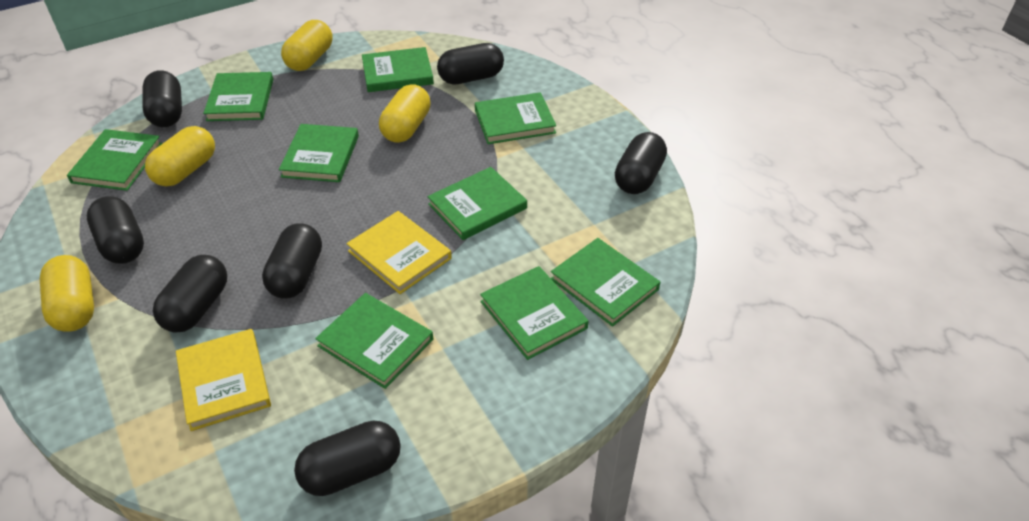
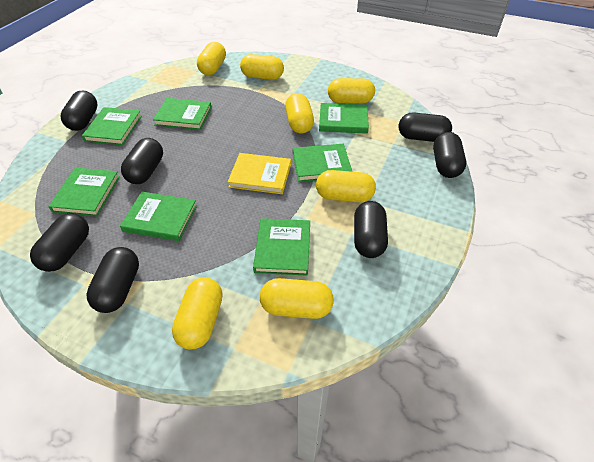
green book: [67,129,162,191] [203,72,273,121] [279,124,359,182] [315,293,433,389] [362,47,434,92] [427,167,527,240] [475,92,556,144] [480,266,589,360] [551,238,660,327] = 9 -> [48,168,120,216] [82,107,142,145] [120,192,197,241] [153,98,212,130] [253,218,310,276] [293,144,353,182] [319,103,369,134] = 7
yellow book: [176,329,271,431] [346,211,452,294] = 2 -> [228,153,291,194] = 1
yellow capsule: [40,255,94,332] [145,126,215,186] [281,20,332,71] [379,84,430,143] = 4 -> [172,277,223,349] [197,42,226,75] [240,54,284,80] [260,278,334,319] [285,93,314,133] [316,170,376,202] [328,78,375,104] = 7

